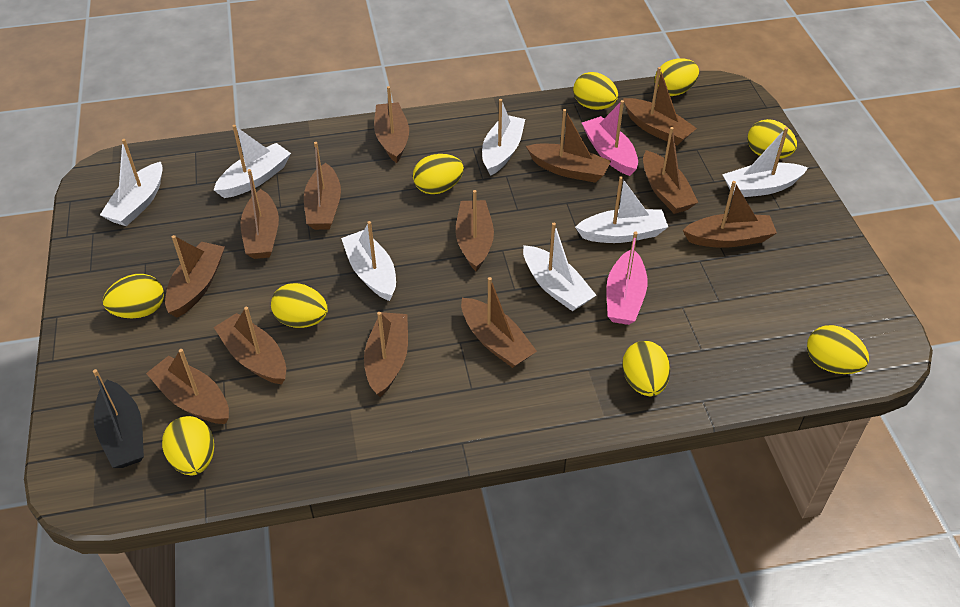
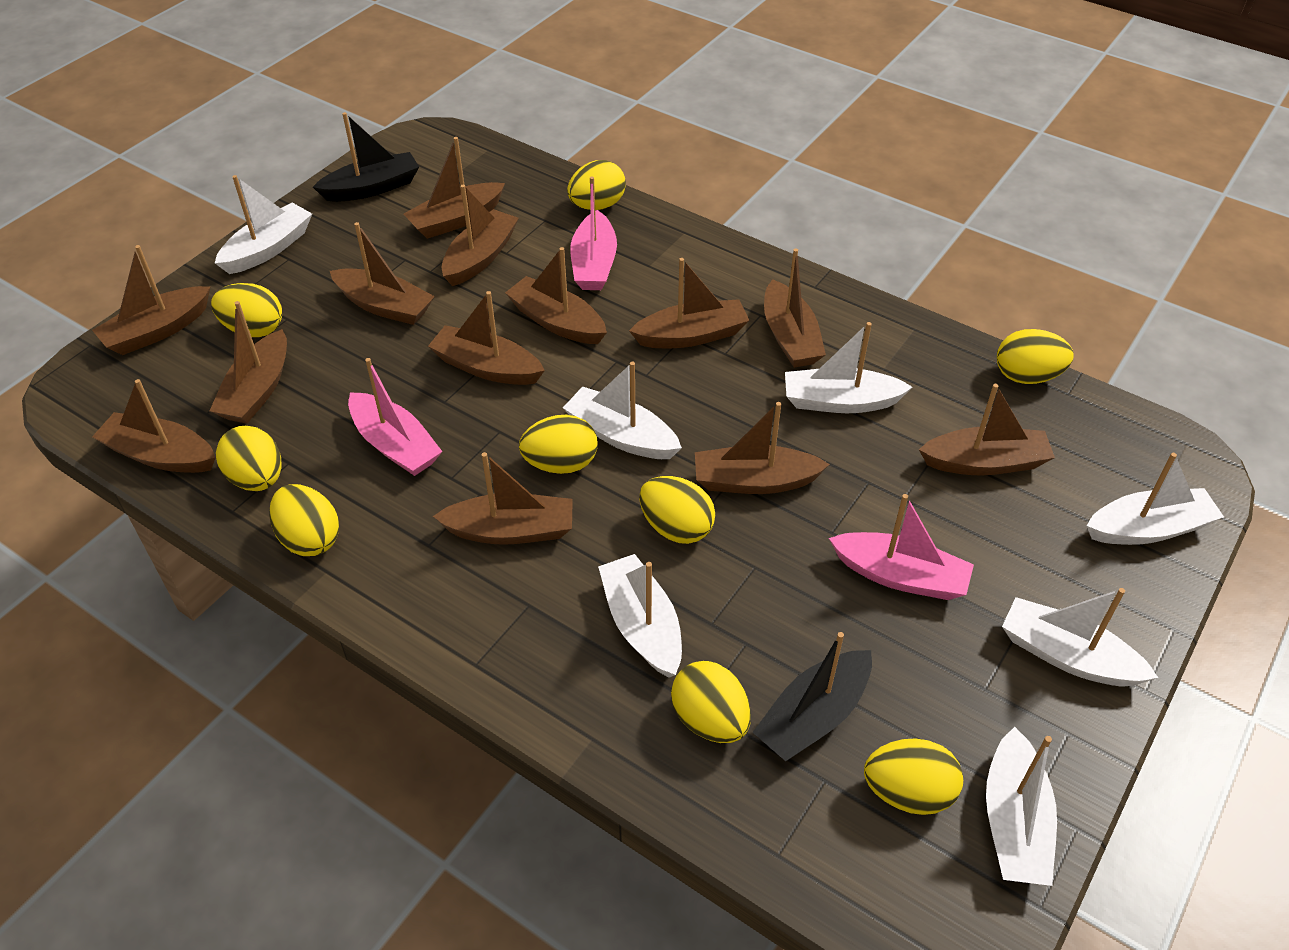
black boat: [93,369,144,468] = 1 -> [313,112,419,202] [752,632,872,761] = 2
pink boat: [582,100,638,176] [606,232,648,325] = 2 -> [348,358,443,476] [570,176,617,290] [829,494,974,600] = 3

